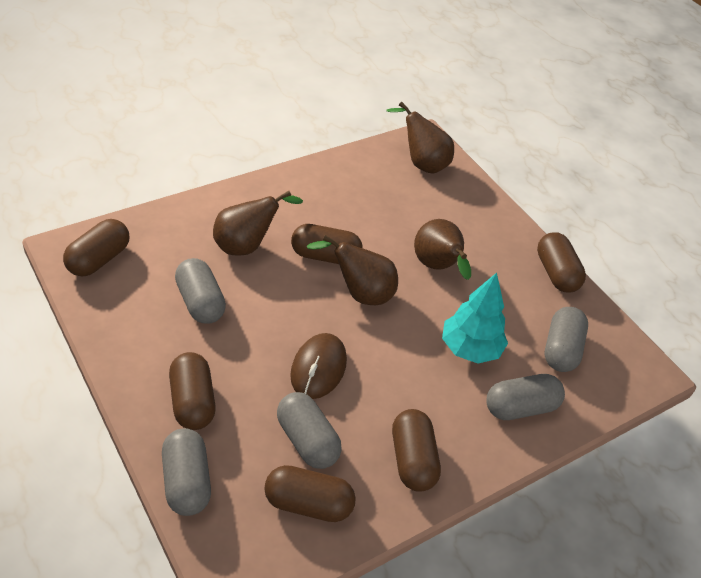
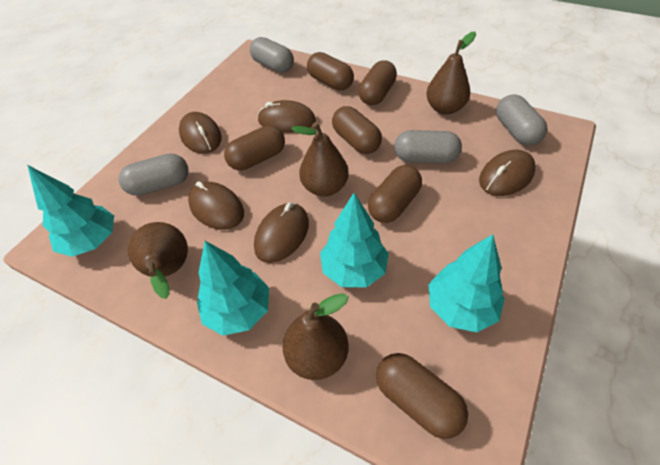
brown mouse: [290,333,347,399] = 1 -> [179,112,222,154] [188,181,244,230] [254,203,309,263] [258,100,316,133] [479,150,536,196] = 5
grey capsule: [162,428,211,516] [175,258,226,324] [277,392,342,469] [486,374,565,420] [545,307,588,372] = 5 -> [119,153,189,196] [250,37,294,73] [394,130,462,163] [496,94,548,146] = 4
turquoise tree: [442,273,508,363] = 1 -> [27,165,114,257] [197,241,269,336] [320,193,389,287] [429,234,505,332] = 4

